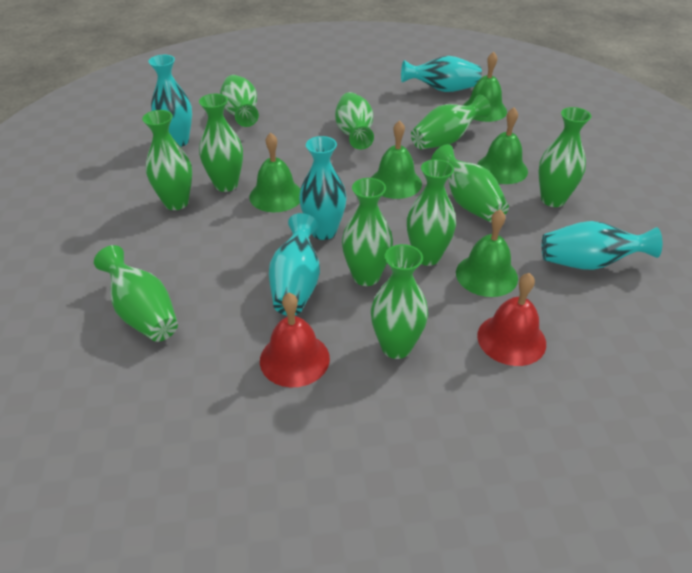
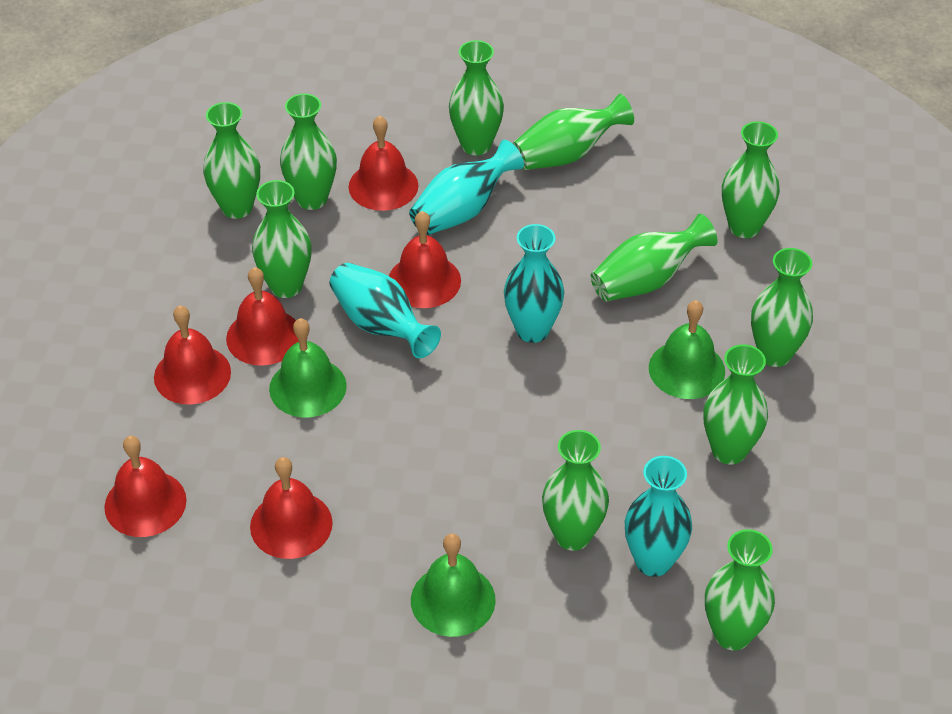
green bell: [249,133,301,212] [371,120,422,199] [456,209,518,297] [463,52,507,122] [477,108,528,184] = 5 -> [269,318,347,417] [411,534,496,637] [649,300,725,399] = 3
red bell: [260,293,330,387] [477,273,546,366] = 2 -> [104,436,187,537] [154,306,231,404] [226,267,299,366] [250,457,333,559] [349,116,419,211] [389,211,461,308] = 6
turquoise vase: [148,55,192,147] [269,213,320,315] [299,136,347,240] [401,56,482,92] [542,221,662,270] = 5 -> [329,263,441,358] [409,140,524,235] [504,224,565,343] [625,456,692,577] = 4

